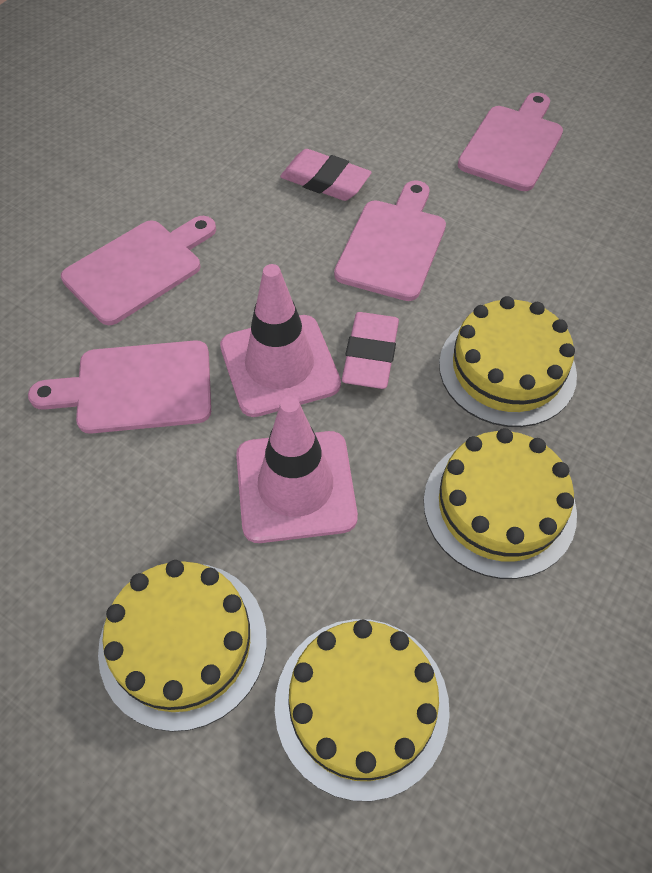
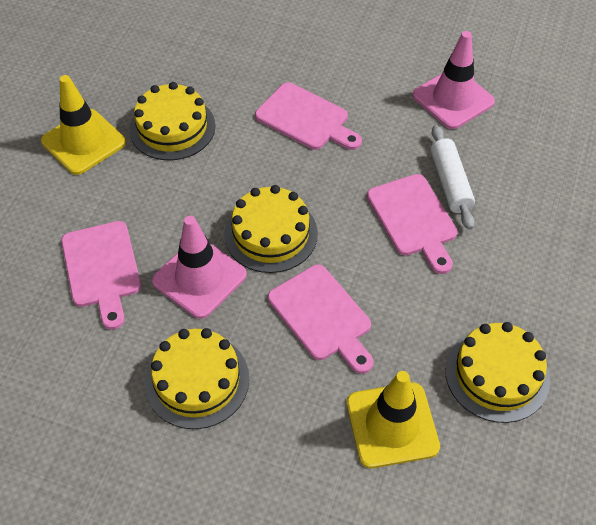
pink eraser: [280,149,372,201] [342,312,399,389] = 2 -> none = 0
white rolling pin: none = 0 -> [430,125,475,230] = 1
yellow traffic cone: none = 0 -> [41,75,126,175] [347,371,440,468] = 2

